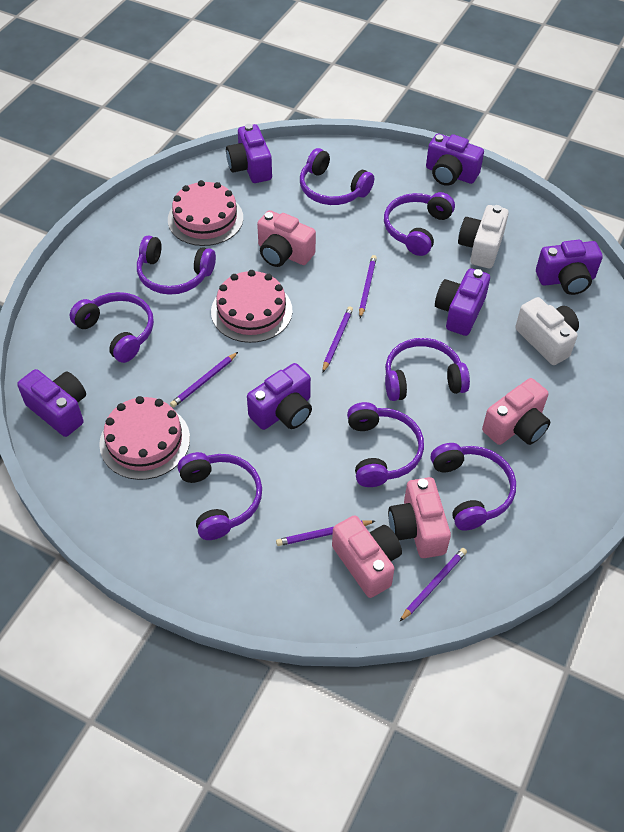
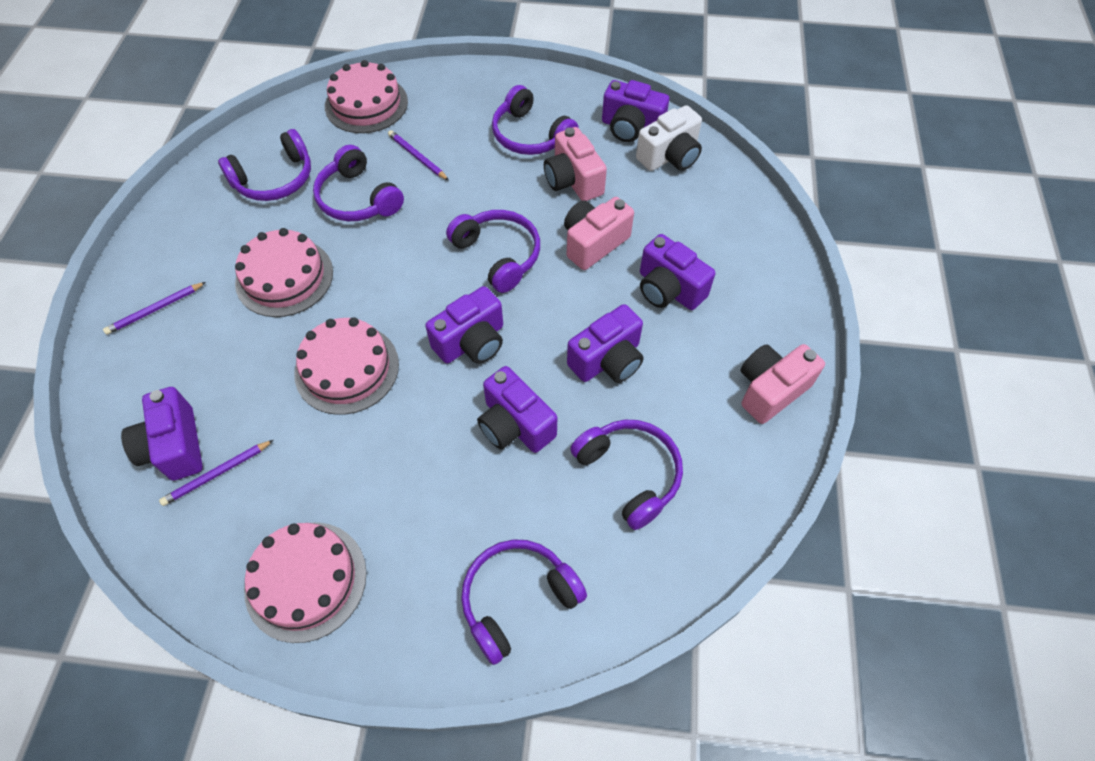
pink cake: [99,396,190,480] [168,180,243,246] [211,270,293,343] = 3 -> [235,228,333,317] [244,522,367,643] [294,317,399,415] [325,60,408,133] = 4
pink camera: [257,210,316,267] [332,515,402,598] [388,477,451,558] [482,378,550,445] = 4 -> [544,127,607,201] [564,197,634,270] [741,344,825,424] = 3
purple headphones: [70,292,154,363] [137,235,216,295] [178,452,262,540] [300,148,374,205] [347,402,424,487] [384,192,455,256] [385,338,470,401] [431,443,516,531] = 8 -> [218,129,311,201] [313,145,404,221] [446,210,540,293] [461,539,587,665] [492,85,579,155] [570,420,683,530] = 6
purple pencil: [170,352,238,407] [276,520,375,546] [322,306,353,373] [359,255,377,318] [399,548,467,622] = 5 -> [103,282,206,335] [159,440,273,506] [388,130,449,181] = 3
white camera: [458,205,509,268] [515,297,579,365] = 2 -> [636,105,702,171] = 1

